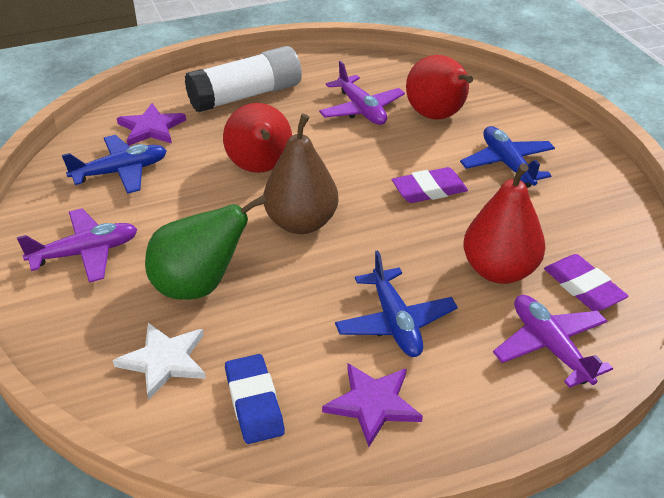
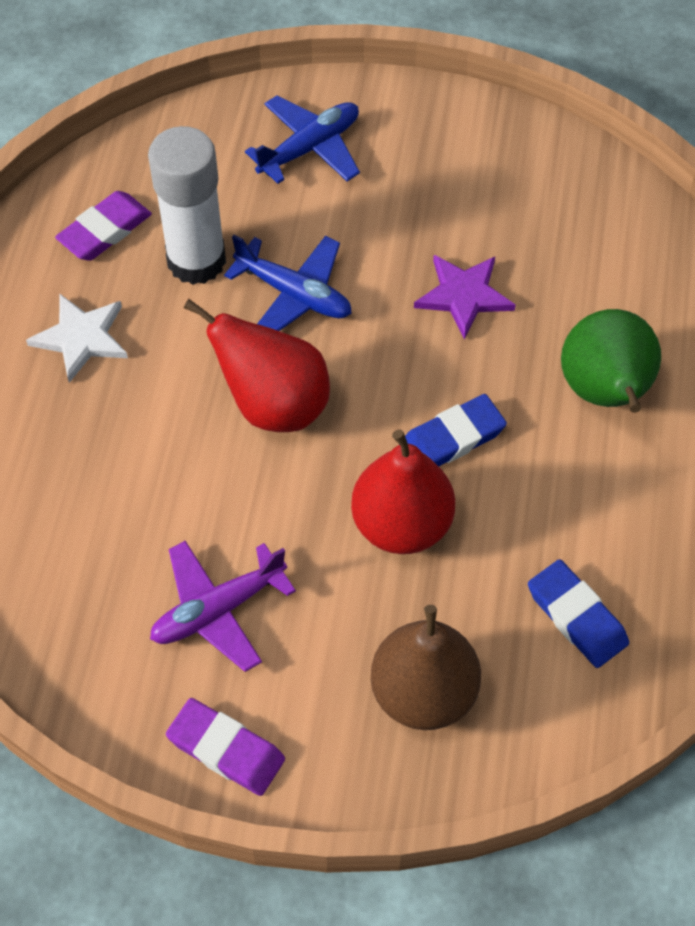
blue eraser: [225,354,285,444] = 1 -> [405,394,507,466] [528,559,629,668] = 2
blue plane: [62,135,167,194] [335,250,458,357] [460,126,555,188] = 3 -> [224,235,352,331] [245,96,360,184] = 2
purple plane: [17,208,137,283] [319,61,405,125] [493,295,613,388] = 3 -> [150,541,296,672] = 1
purple star: [117,103,186,146] [322,363,423,447] = 2 -> [414,255,516,340] = 1
red pear: [223,103,292,173] [406,55,473,120] [463,163,545,284] = 3 -> [184,299,330,432] [351,429,455,554] = 2

